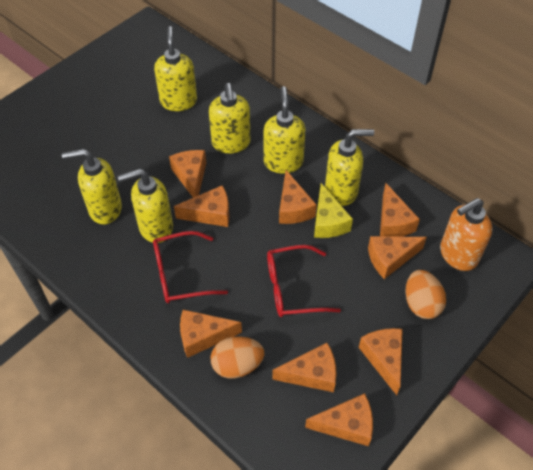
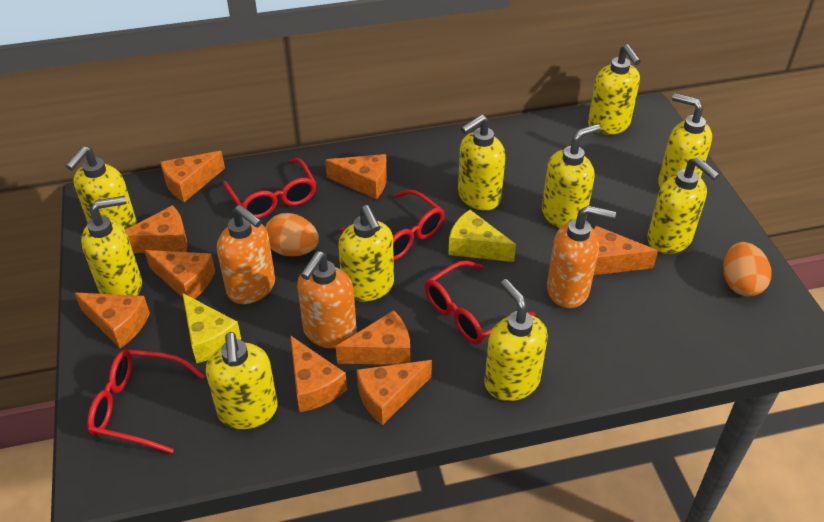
orange soap dispenser: [440,198,492,271] = 1 -> [217,205,275,304] [297,251,357,349] [547,205,616,308] = 3
red glasses: [153,231,228,303] [267,245,341,317] = 2 -> [87,349,205,454] [223,158,316,218] [341,190,445,260] [425,260,535,345] = 4
yellow cheese: [314,183,353,238] = 1 -> [182,293,241,363] [448,210,516,262] = 2
yellow soap dispenser: [62,149,122,224] [118,168,173,243] [154,26,197,111] [209,83,251,154] [264,86,306,174] [325,129,374,206] = 6 -> [66,146,137,230] [81,196,142,296] [206,332,278,429] [338,205,394,302] [458,114,505,210] [484,279,548,401] [542,124,601,228] [588,44,641,135] [647,157,720,254] [658,93,712,188] = 10

